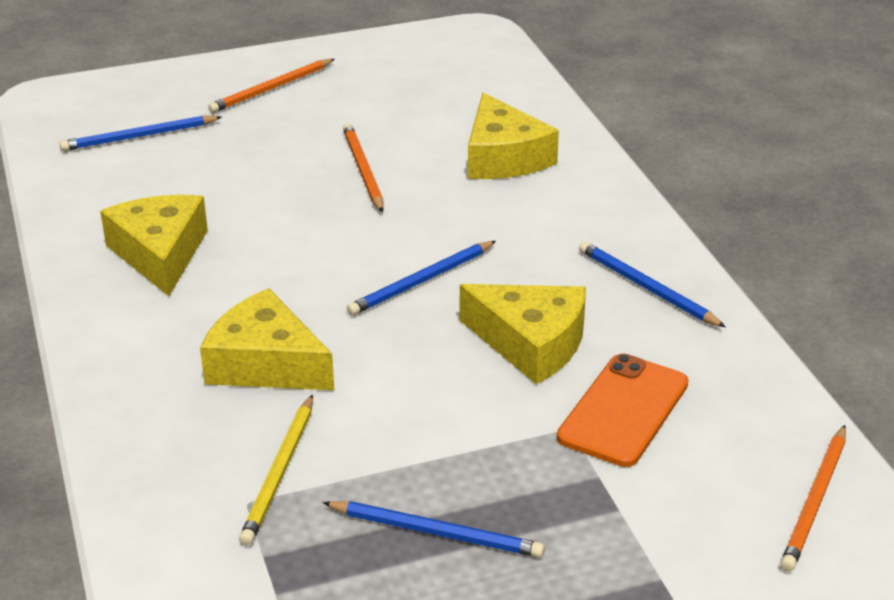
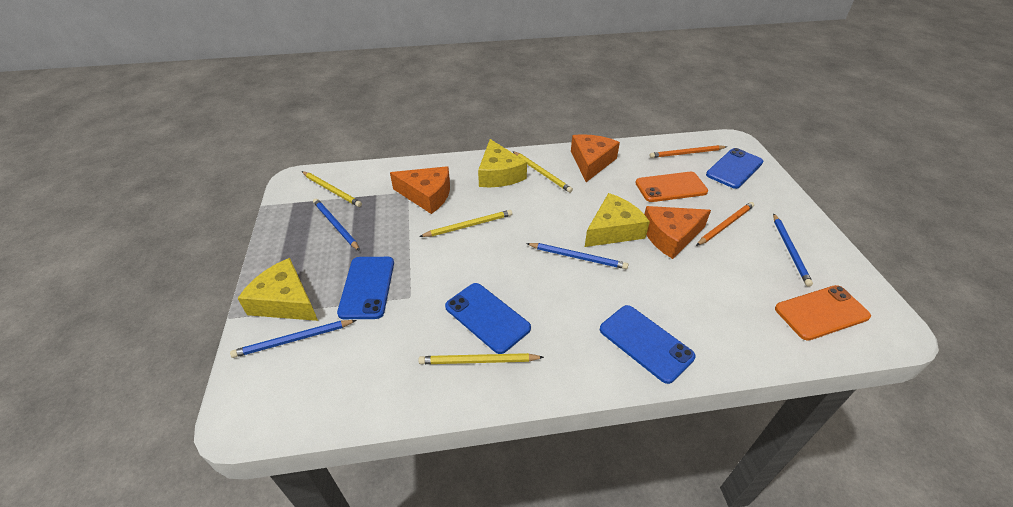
blue phone: none = 0 -> [337,257,394,319] [445,283,531,354] [600,305,696,384] [706,148,763,189] = 4
orange cheese: none = 0 -> [390,166,450,214] [571,134,620,182] [645,206,711,259] = 3
orange pencil: [208,59,335,113] [343,123,384,213] [780,425,846,572] = 3 -> [649,145,727,158] [696,202,754,246] = 2
orange phone: [557,354,688,467] = 1 -> [635,172,708,202] [775,285,871,341] = 2
yellow cheese: [100,195,208,296] [200,288,334,390] [460,284,586,385] [468,93,559,179] = 4 -> [237,258,318,321] [478,139,527,187] [585,193,650,247] = 3
yellow pencil: [239,394,313,545] = 1 -> [302,171,362,207] [418,353,544,364] [419,210,512,237] [513,151,573,193] = 4

